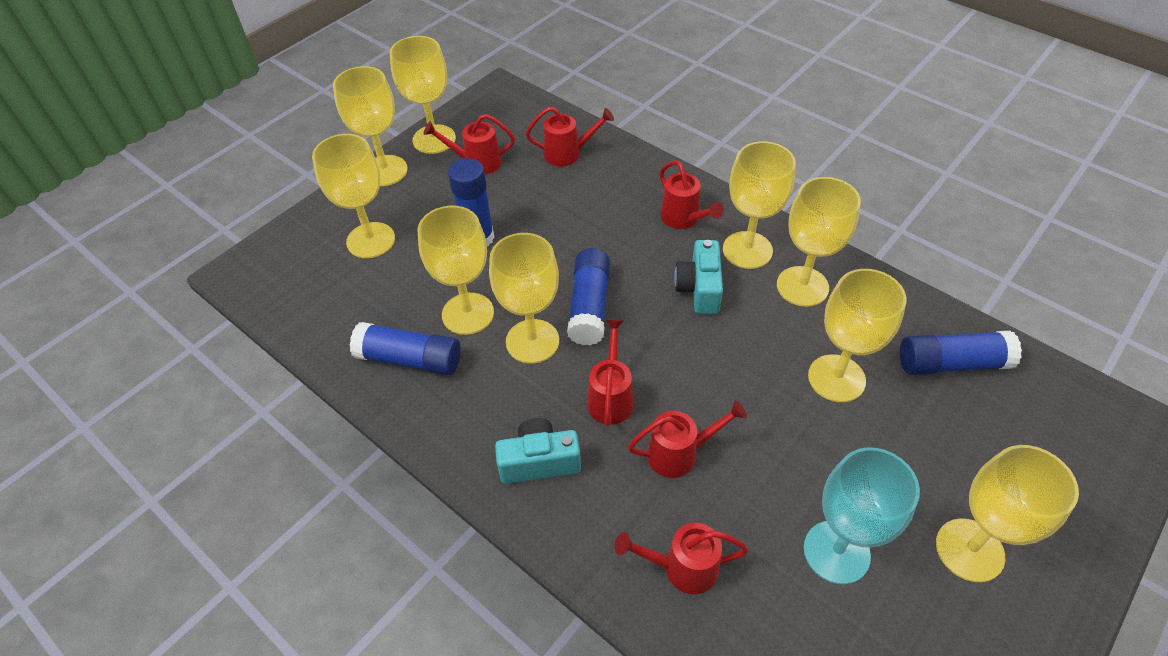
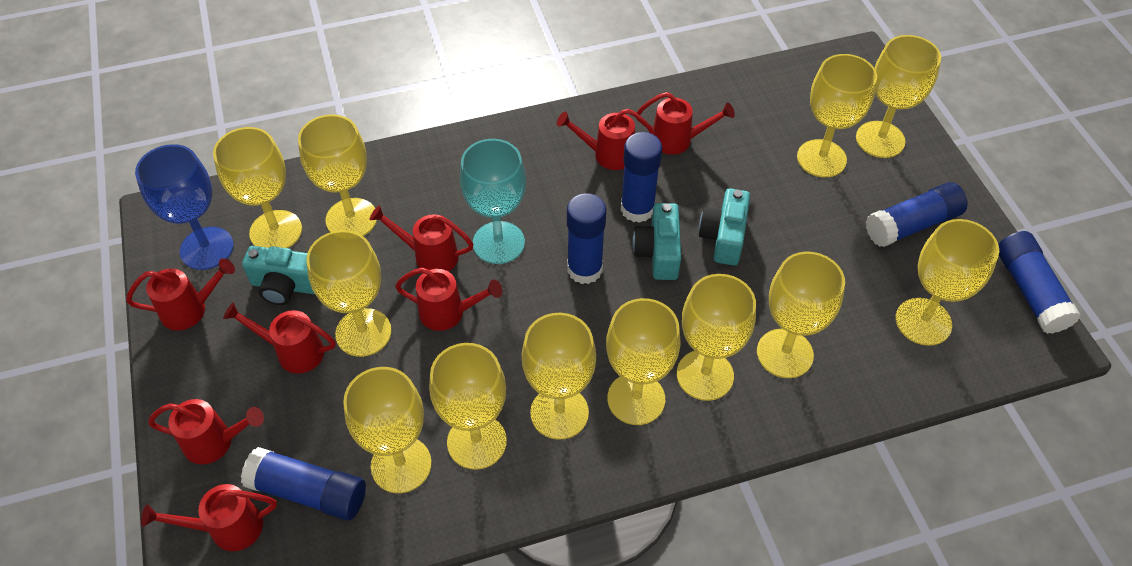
blue glue stick: [350,322,461,376] [448,158,494,247] [567,248,610,345] [900,331,1022,375] = 4 -> [241,447,366,521] [567,193,606,284] [621,132,662,223] [866,182,968,247] [998,231,1081,334] = 5
blue goblet: none = 0 -> [135,144,234,270] = 1
red watering can: [423,114,515,174] [525,107,614,167] [587,319,633,426] [615,523,749,594] [628,400,747,478] [660,161,724,229] = 6 -> [126,258,235,331] [141,484,277,551] [148,399,264,464] [223,302,336,374] [370,205,473,272] [395,268,502,331] [557,109,655,170] [637,92,735,155] = 8
turquoise camera: [495,418,581,484] [674,240,723,314] = 2 -> [242,246,315,305] [633,203,681,280] [699,188,750,266] = 3
yellow goblet: [312,134,395,258] [333,66,408,186] [390,36,456,154] [417,206,494,335] [489,233,559,363] [723,141,796,269] [777,177,861,307] [808,269,906,402] [936,445,1079,582] = 9 -> [213,127,302,248] [298,114,377,236] [306,230,391,357] [343,367,432,493] [429,343,507,470] [522,313,596,440] [606,298,681,425] [677,274,756,401] [757,251,845,378] [797,54,877,177] [856,35,941,158] [895,219,999,346] = 12

